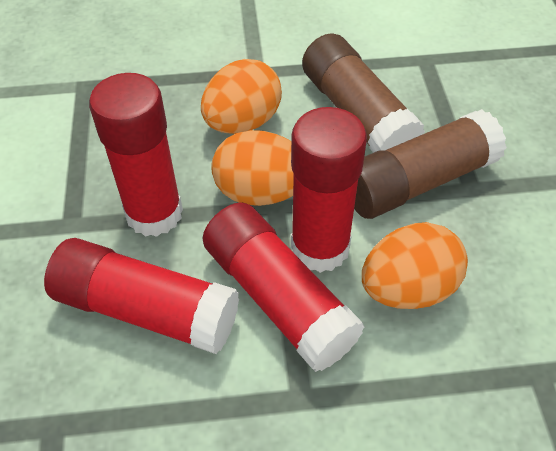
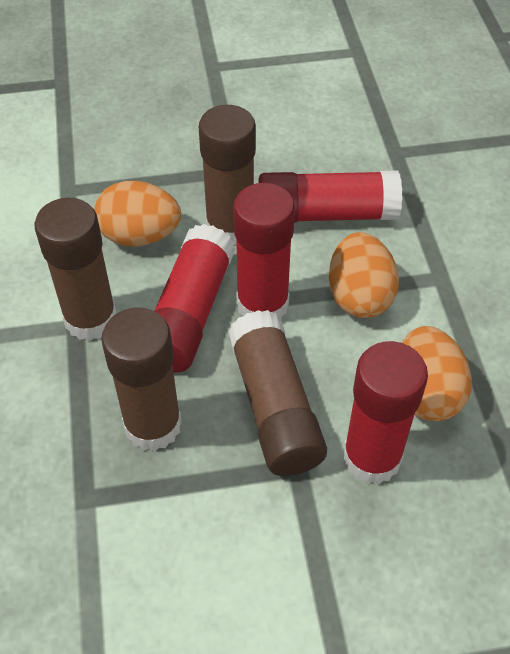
brown glue stick: [302,33,425,153] [354,109,507,219] = 2 -> [34,198,116,341] [101,308,182,451] [199,105,256,245] [228,310,327,476] = 4

